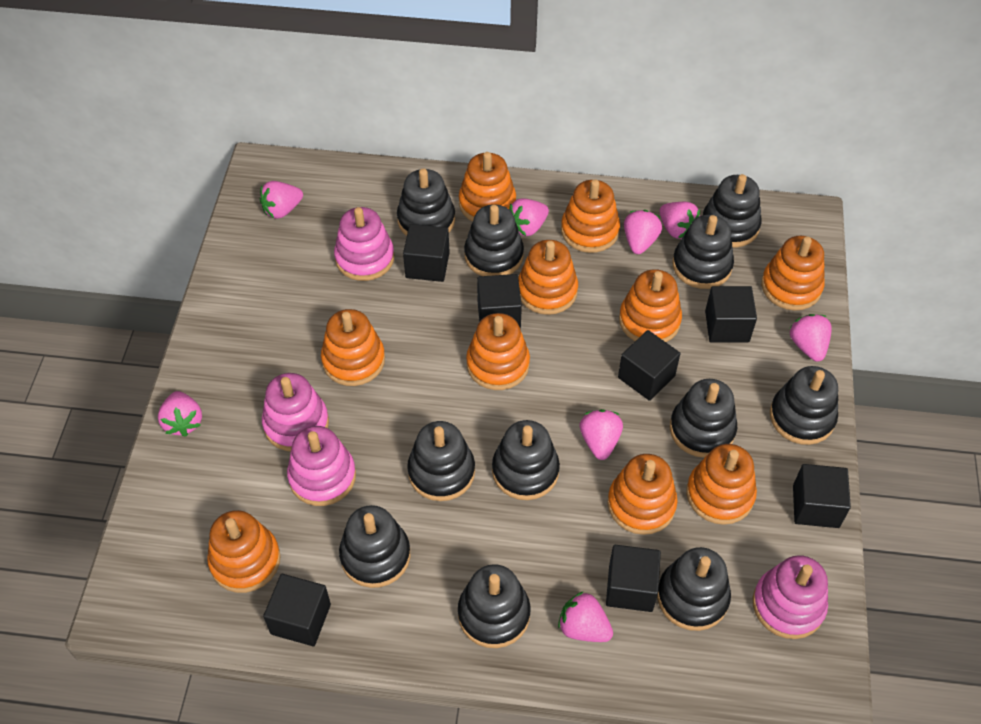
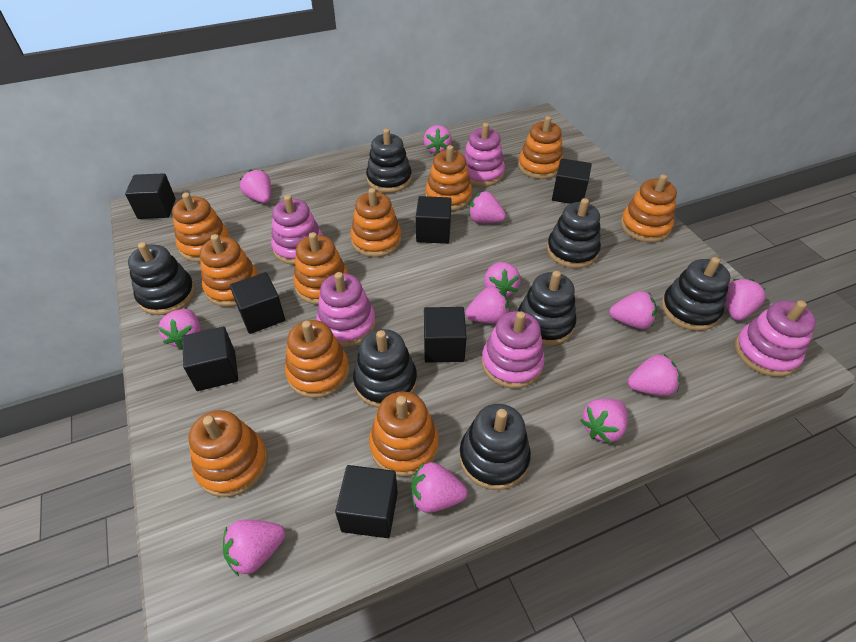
black stacking toy: [339,505,410,588] [397,169,455,236] [407,421,475,501] [458,564,531,648] [464,204,524,276] [492,420,560,500] [657,547,731,631] [670,379,737,458] [672,215,734,289] [703,174,762,247] [770,366,838,445] = 11 -> [128,242,195,315] [353,329,417,408] [366,129,412,193] [459,404,531,490] [518,271,576,346] [547,198,601,268] [661,257,730,331] = 7
pink stacking toy: [262,373,329,451] [287,426,356,506] [334,207,394,281] [753,555,828,639] = 4 -> [271,195,323,265] [316,272,376,347] [463,123,505,187] [481,311,545,389] [735,300,816,377] = 5
pink strawberry: [158,391,202,437] [259,181,303,219] [509,198,549,236] [558,591,613,642] [580,409,623,460] [624,210,662,254] [660,202,700,239] [789,314,832,362] = 8 -> [158,309,201,349] [223,520,285,576] [240,170,271,203] [411,462,468,513] [424,125,452,154] [465,286,509,324] [469,191,506,223] [484,262,521,296] [580,398,628,444] [609,291,657,329] [628,354,680,396] [725,279,766,321] = 12

